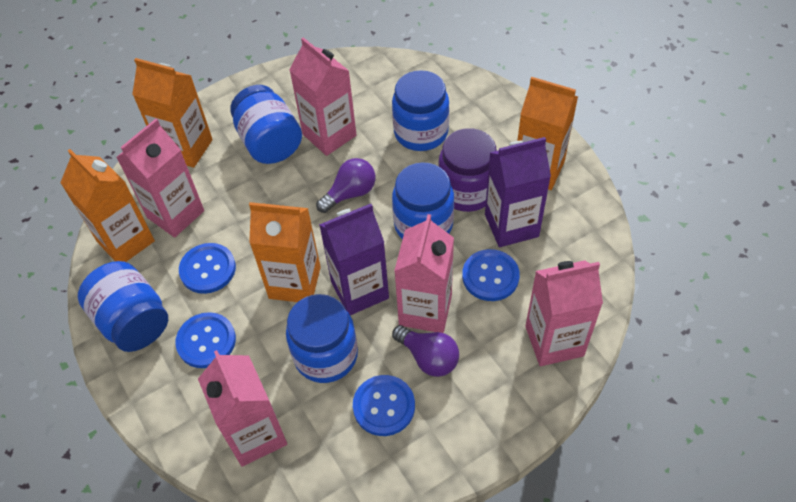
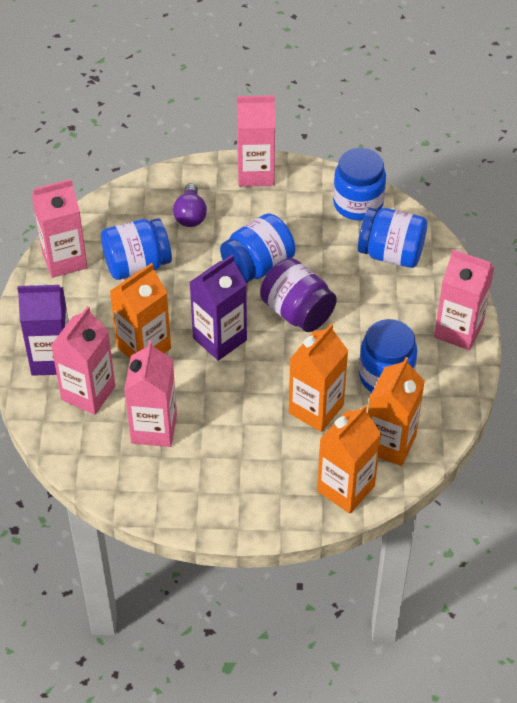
blue button: [175,312,236,368] [179,243,236,294] [353,375,415,436] [462,249,520,301] = 4 -> none = 0
purple light bulb: [316,158,376,213] [392,325,459,377] = 2 -> [173,183,207,227] = 1

